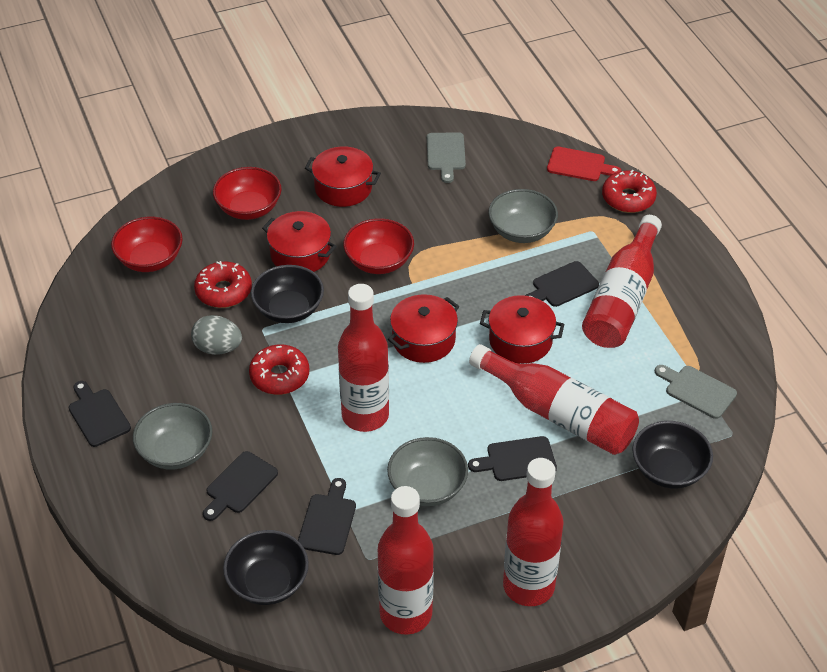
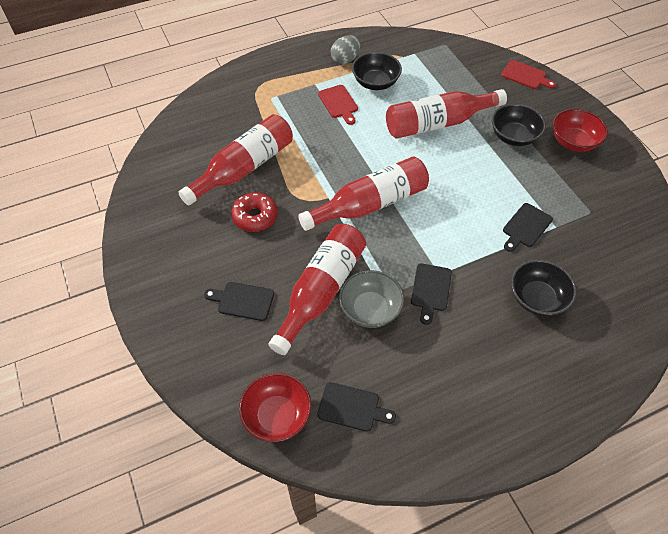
black cutting board: [69,381,131,447] [203,451,278,521] [298,478,356,555] [468,436,557,481] [525,261,599,307] = 5 -> [204,282,274,321] [317,382,396,432] [411,263,452,325] [503,203,553,252] = 4
grey bowl: [133,403,212,470] [387,437,468,506] [488,189,558,243] = 3 -> [339,270,404,328] = 1
grey cutting board: [427,132,466,183] [655,365,737,419] = 2 -> none = 0
red bottle: [338,284,389,432] [378,486,434,635] [469,344,639,455] [503,458,564,606] [582,215,662,348] = 5 -> [178,114,293,206] [269,224,366,355] [298,156,429,231] [386,89,507,139] = 4
red bowl: [111,217,183,272] [213,167,282,220] [343,218,414,274] = 3 -> [239,373,311,442] [553,109,608,152] = 2
red cutting board: [547,147,621,181] = 1 -> [318,85,358,125] [501,60,556,89] = 2
red donut: [194,261,252,308] [249,344,309,395] [602,169,657,213] = 3 -> [231,192,278,232] = 1
red pot: [262,211,337,272] [305,147,381,207] [388,294,460,363] [480,295,564,364] = 4 -> none = 0

